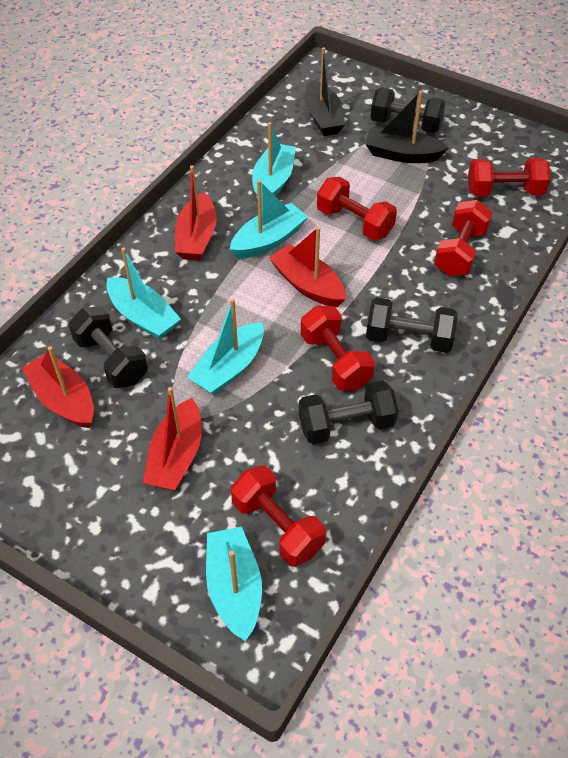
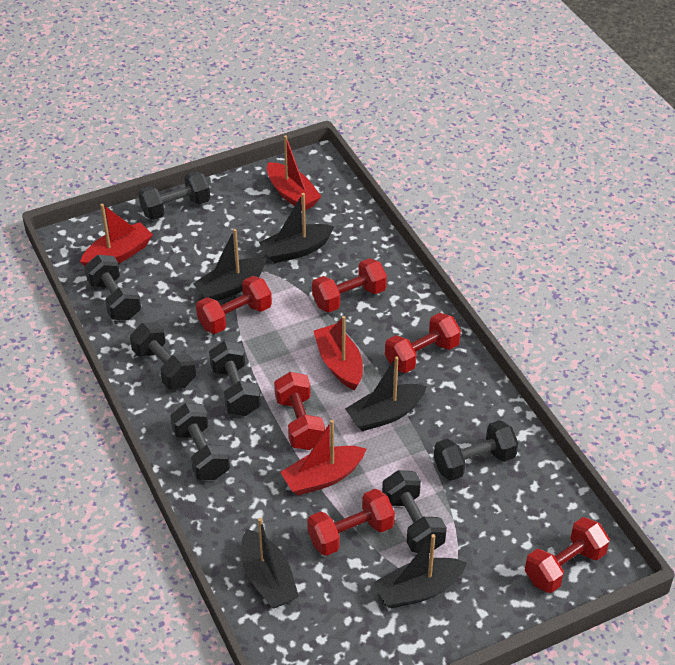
black boat: [305,47,345,136] [365,91,448,163] = 2 -> [193,229,267,301] [241,518,299,608] [259,193,335,263] [345,356,427,431] [374,534,467,609] = 5
black dumbbell: [68,306,148,388] [299,380,399,444] [366,297,457,353] [370,87,446,133] = 4 -> [85,255,141,320] [130,322,196,389] [138,171,210,220] [170,403,230,480] [209,341,261,416] [382,470,447,553] [434,420,518,481] = 7
red dumbbell: [231,465,326,567] [301,305,375,391] [317,177,397,240] [434,200,493,276] [468,158,550,196] = 5 -> [196,276,272,334] [274,372,325,450] [307,489,395,556] [312,258,387,312] [385,313,461,373] [525,517,610,593] = 6
turquoise boat: [106,247,181,340] [187,298,264,395] [206,527,262,641] [230,180,308,259] [252,122,296,202] = 5 -> none = 0

